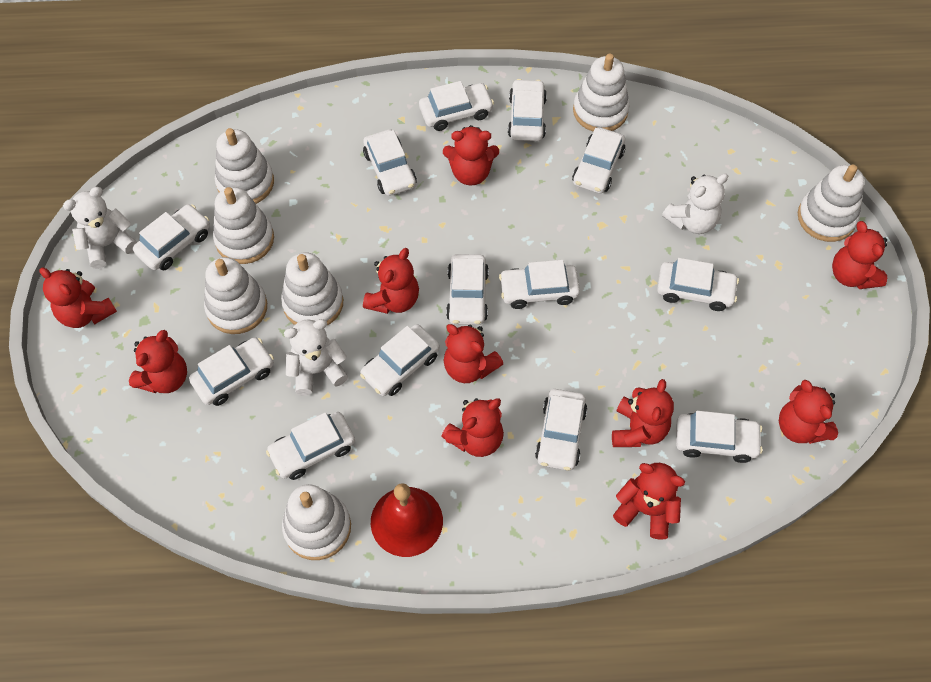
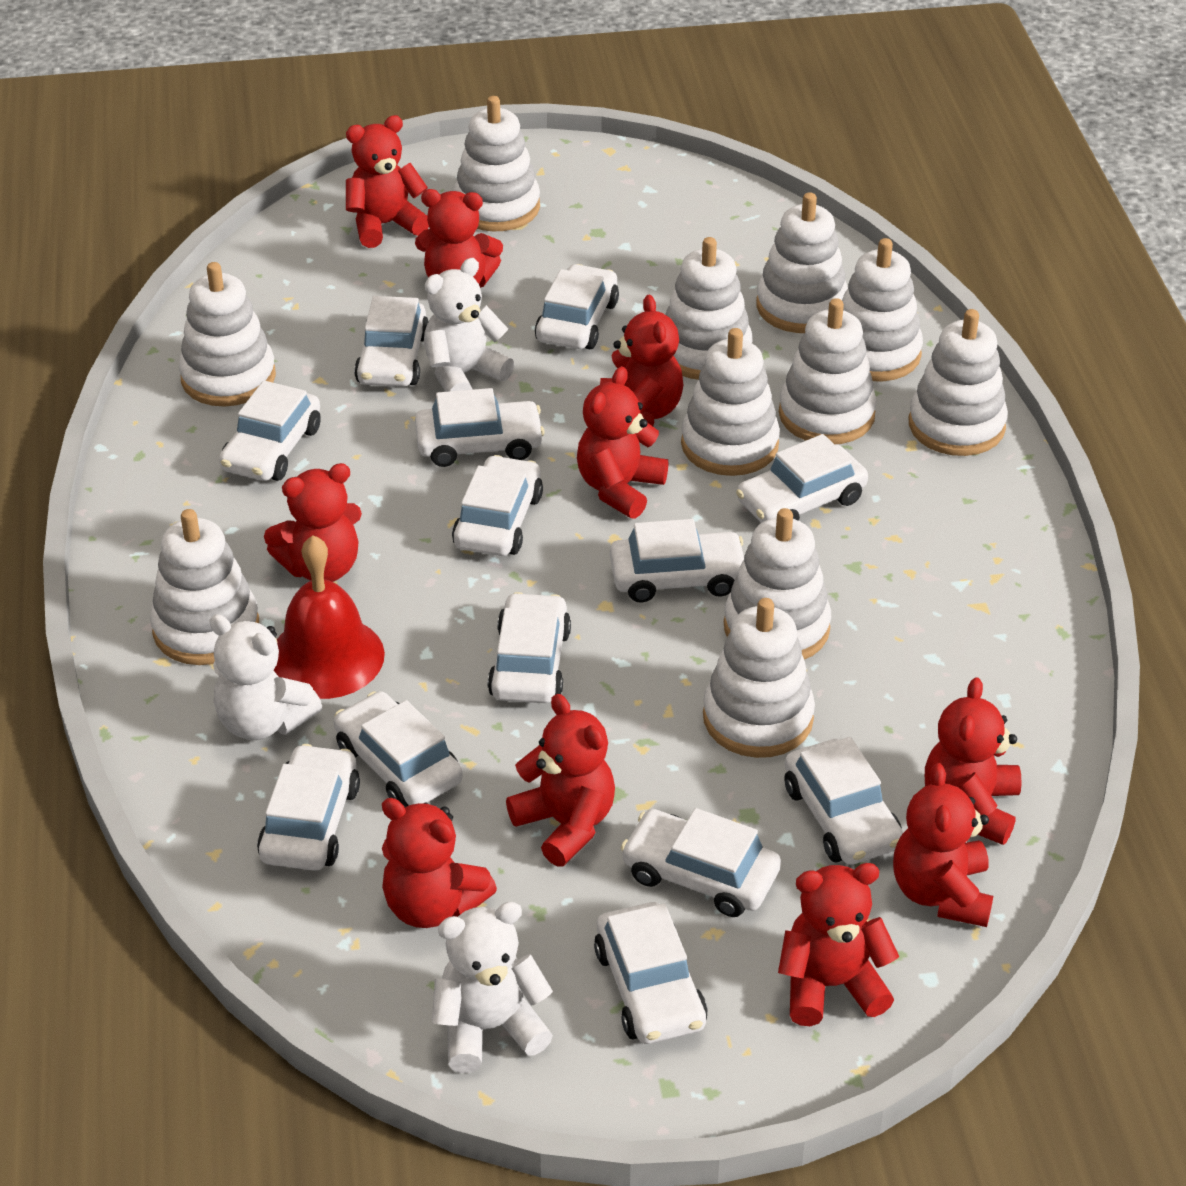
white stacking toy: [204,257,267,334] [213,187,274,264] [215,128,274,204] [281,252,343,325] [282,484,351,560] [573,54,629,132] [798,164,865,242] = 7 -> [150,509,259,665] [179,262,276,407] [454,96,540,231] [665,237,753,380] [681,328,780,476] [703,598,815,758] [724,508,831,660] [756,192,848,333] [779,298,877,444] [842,238,923,381] [909,309,1008,456] = 11

